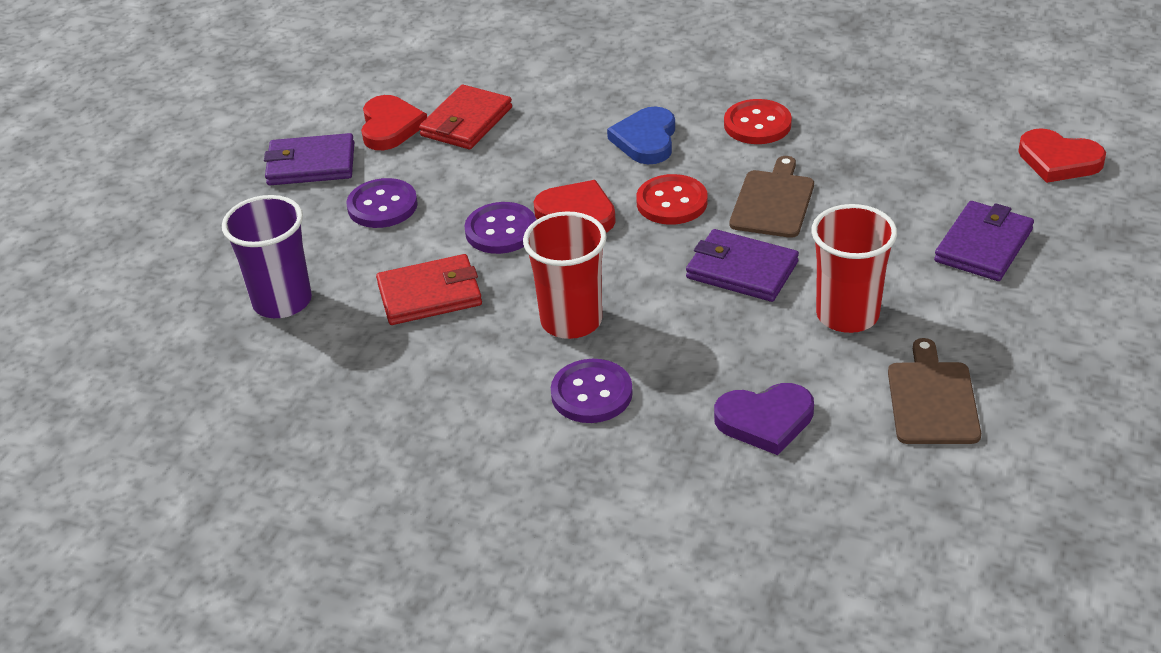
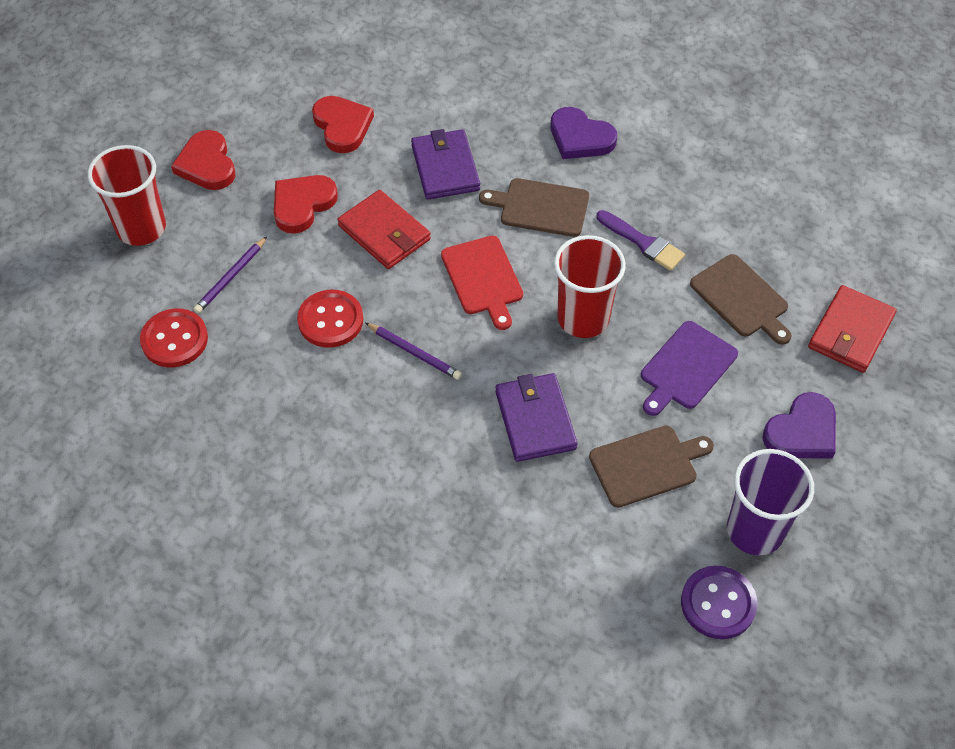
blue heart: [607,106,675,164] = 1 -> none = 0
brown cutting board: [730,156,814,238] [888,338,981,444] = 2 -> [479,178,589,237] [589,426,714,508] [690,254,792,345] = 3
purple brush: none = 0 -> [597,210,685,271] = 1
purple button: [346,178,418,228] [464,202,536,254] [551,359,633,423] = 3 -> [681,566,758,639] = 1
purple cutting board: none = 0 -> [641,321,738,416] = 1
purple heart: [714,383,814,455] = 1 -> [551,107,617,159] [762,392,836,459] = 2
purple pencil: none = 0 -> [193,236,267,314] [365,323,462,380] = 2
purple wallet: [264,133,354,185] [686,229,799,302] [934,201,1034,281] = 3 -> [411,129,480,200] [495,373,577,462] = 2
red cutting board: none = 0 -> [441,236,523,330] = 1

